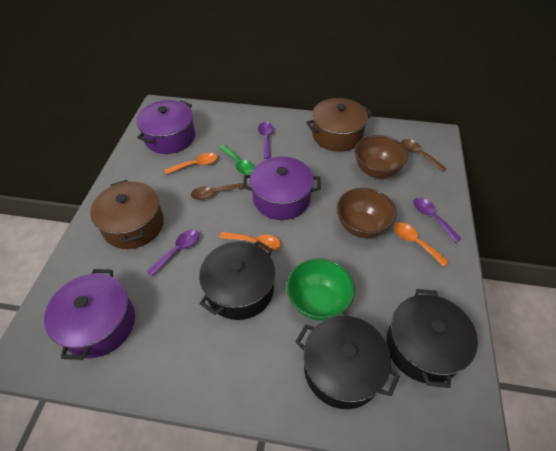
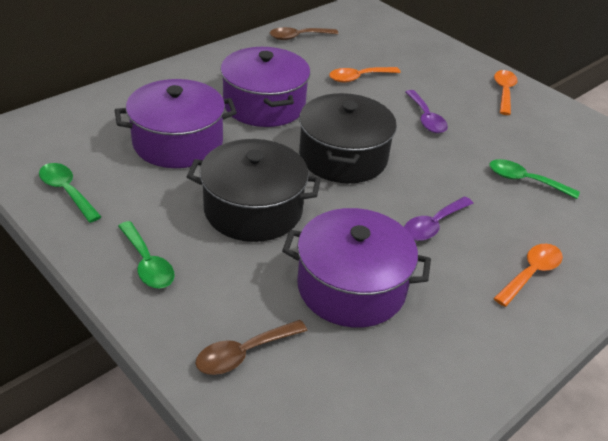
black pot: [199,241,275,320] [295,316,400,409] [386,289,478,388] = 3 -> [187,139,321,242] [299,93,397,183] = 2
brown bowl: [336,188,396,238] [355,135,408,178] = 2 -> none = 0
brown pot: [90,180,164,249] [306,98,373,152] = 2 -> none = 0
green bowl: [286,258,355,321] = 1 -> none = 0
green spoon: [219,145,255,175] = 1 -> [39,163,102,223] [118,221,174,289] [489,159,580,199] = 3
purple spoon: [147,230,199,276] [258,122,273,159] [413,198,462,242] = 3 -> [404,196,474,241] [406,90,448,133] = 2

